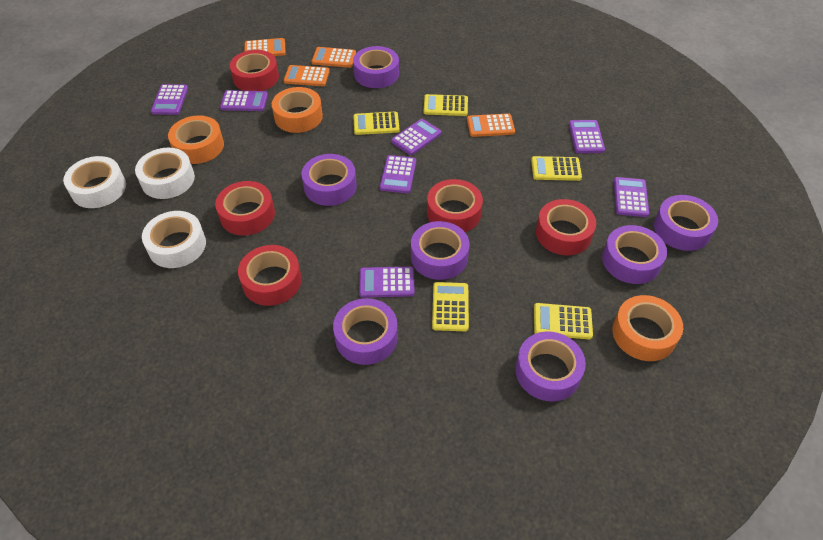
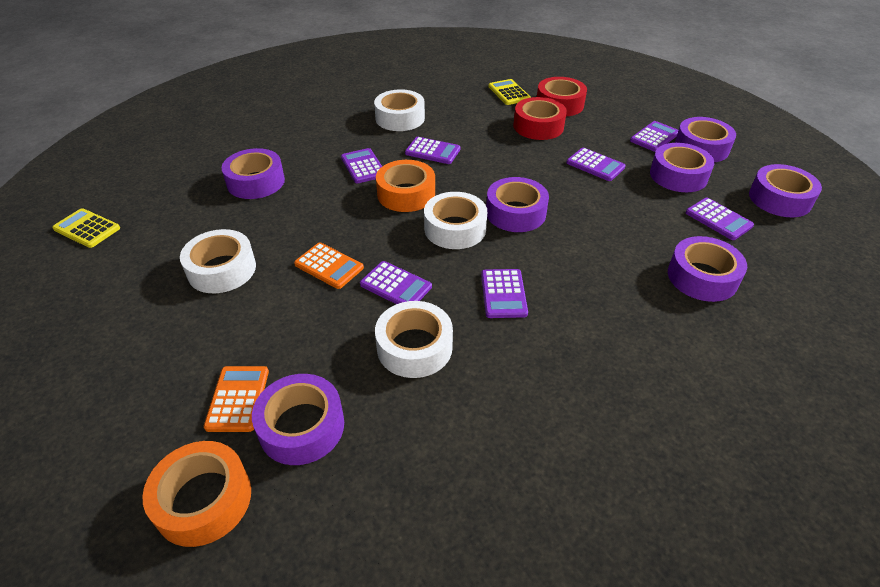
orange calculator: [244,38,286,56] [283,65,330,86] [312,47,356,68] [467,113,515,137] = 4 -> [204,366,269,432] [294,242,364,289] = 2
orange tape: [168,115,224,164] [272,87,323,133] [612,295,683,361] = 3 -> [143,441,251,547] [376,160,435,212] = 2
red tape: [215,181,275,236] [230,50,279,91] [238,245,302,306] [427,179,483,232] [536,199,596,255] = 5 -> [514,97,567,140] [537,77,587,116] = 2
white tape: [63,156,126,208] [135,148,195,199] [142,211,206,268] = 3 -> [180,229,256,293] [374,89,425,131] [375,301,453,378] [424,192,487,249] = 4
yellow calculator: [353,112,400,135] [424,94,468,116] [432,282,469,331] [531,156,582,181] [534,303,593,339] = 5 -> [52,208,120,248] [488,79,531,105] = 2

